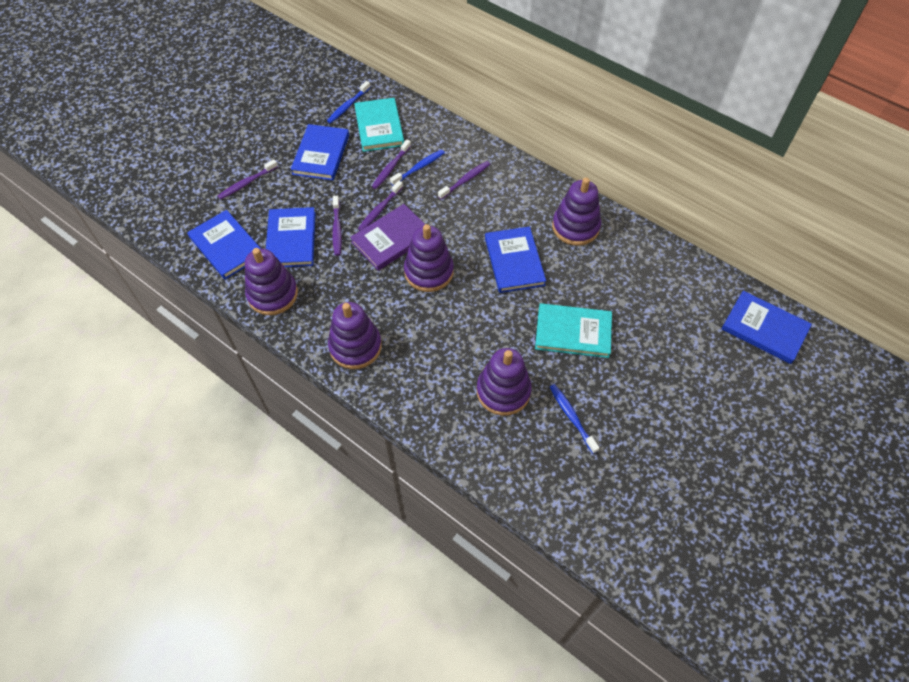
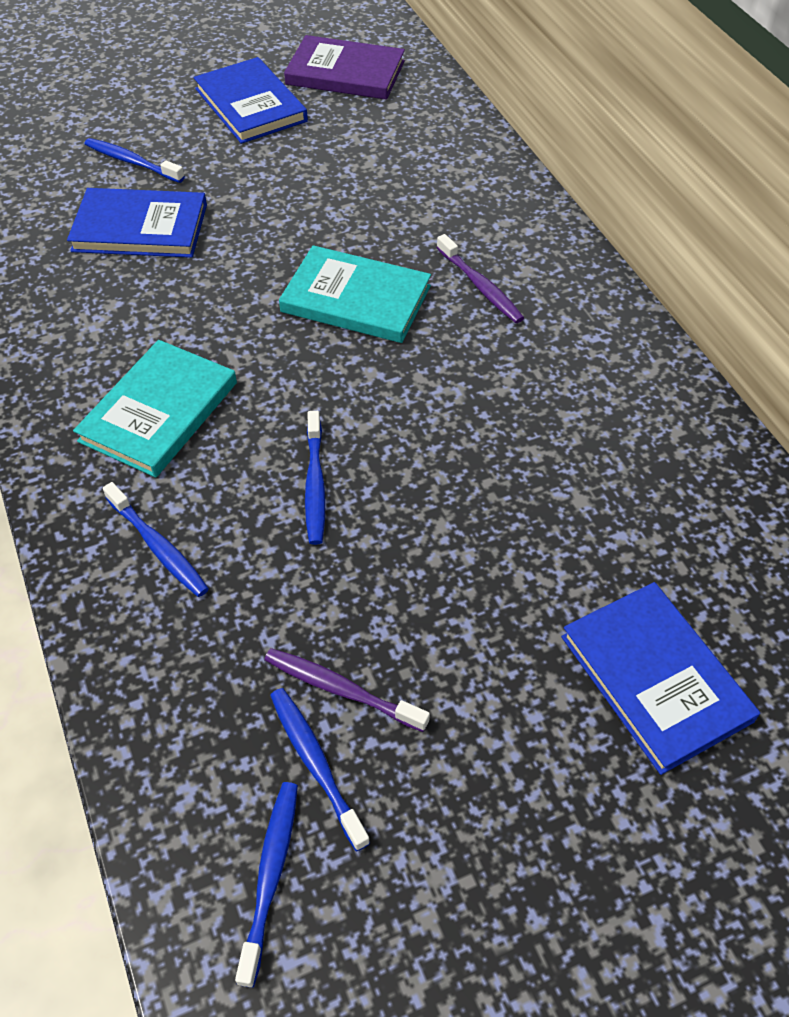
blue book: [187,210,261,279] [266,207,316,267] [291,124,349,180] [485,226,546,293] [721,291,812,364] = 5 -> [67,188,207,258] [194,57,308,144] [561,582,760,775] = 3
blue toothbrush: [327,81,371,124] [390,150,445,186] [550,384,599,454] = 3 -> [85,138,185,183] [103,482,209,597] [235,782,298,988] [270,688,370,851] [305,411,326,545] = 5
purple stacking toy: [245,248,298,315] [328,302,382,369] [404,224,454,292] [477,348,532,416] [552,178,601,246] = 5 -> none = 0
purple toothbrush: [218,159,278,200] [332,196,342,256] [358,180,403,231] [372,139,411,189] [438,161,490,200] = 5 -> [264,648,430,732] [437,234,524,323] = 2

